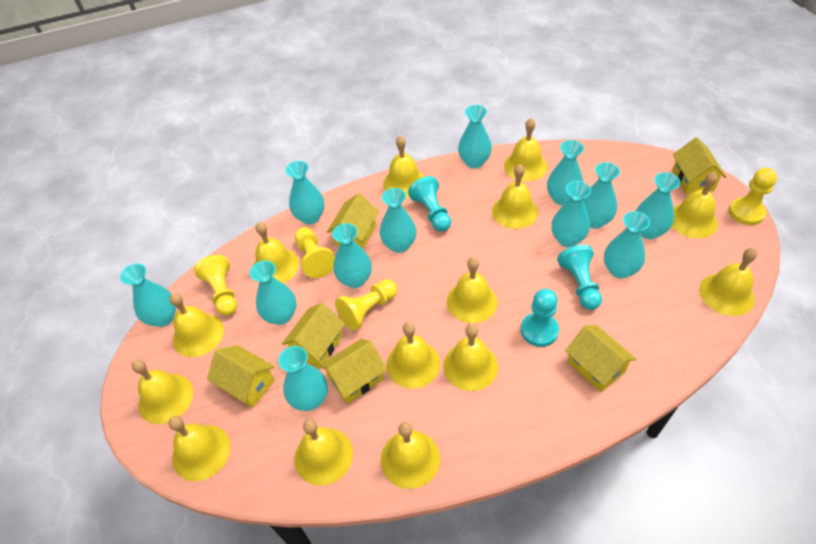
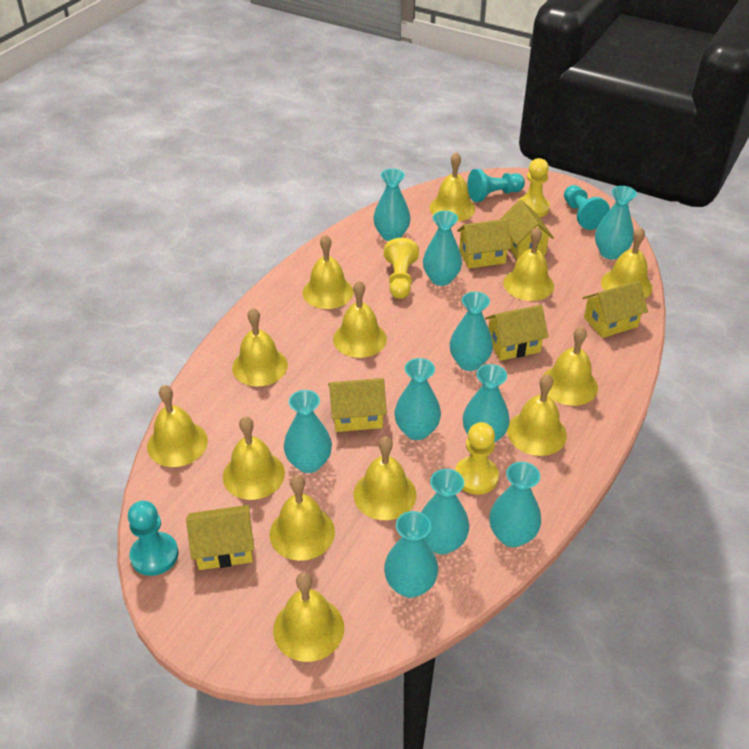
turquoise vase: [120,263,176,327] [249,261,297,325] [278,346,328,411] [286,161,325,224] [332,223,372,288] [380,188,417,253] [458,105,492,169] [547,140,584,206] [551,181,591,247] [583,162,620,229] [604,211,650,279] [636,172,680,239] = 12 -> [284,390,332,473] [373,169,411,241] [384,511,438,598] [394,358,441,440] [421,469,469,555] [423,211,462,286] [450,292,493,371] [463,364,510,442] [489,462,541,547] [595,186,637,260] = 10
yellow bell: [132,359,193,424] [168,416,230,481] [169,293,224,357] [253,222,299,283] [294,419,353,486] [381,422,440,489] [383,136,425,198] [386,322,440,389] [443,324,498,391] [447,257,498,323] [492,164,538,229] [504,118,547,181] [671,172,718,238] [699,248,757,316] = 14 -> [147,385,208,467] [223,416,285,500] [232,308,288,386] [269,475,335,561] [273,572,344,662] [303,234,353,309] [333,281,387,358] [353,436,416,520] [430,152,475,222] [503,226,554,301] [507,374,567,456] [544,326,598,406] [601,227,652,298] = 13
yellow pawn: [194,255,237,316] [295,227,335,278] [335,279,397,331] [729,168,777,225] = 4 -> [384,238,419,299] [455,422,499,495] [519,158,550,217] = 3

